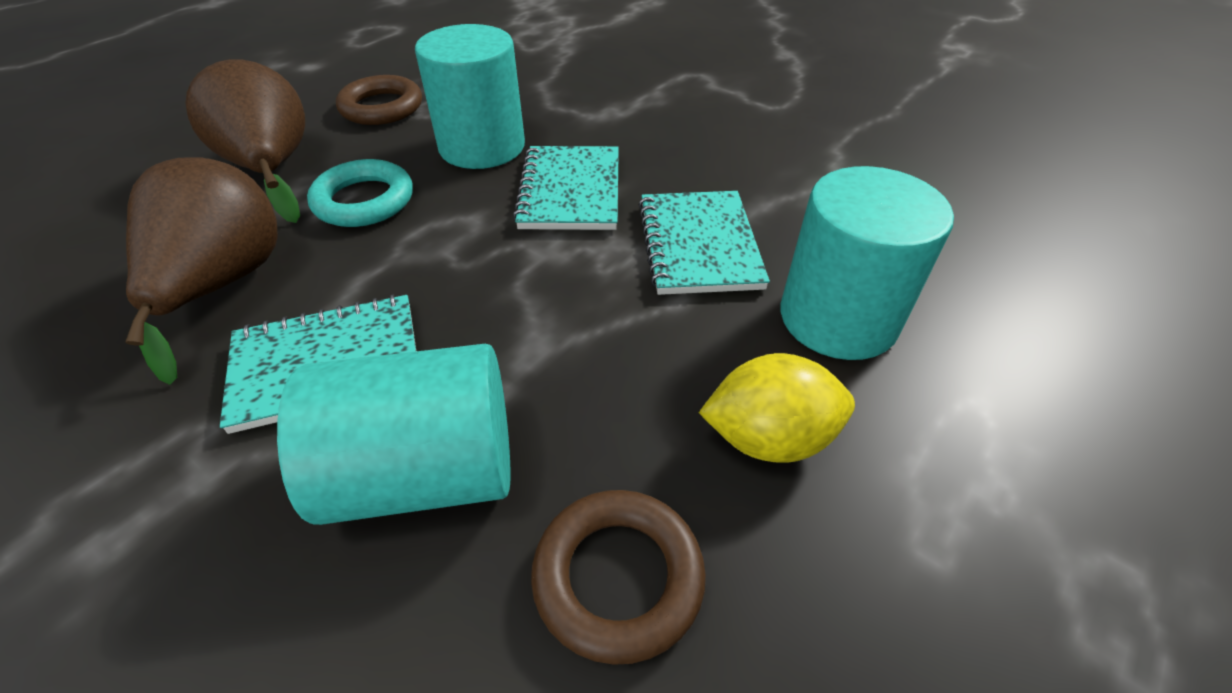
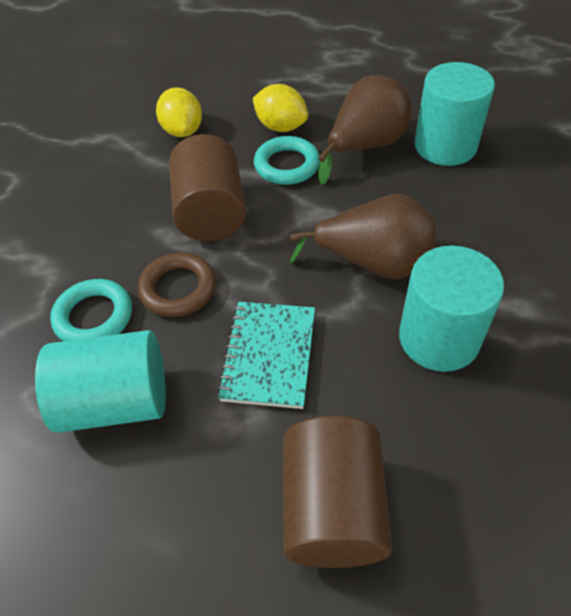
brown cylinder: none = 0 -> [169,134,246,241] [283,416,392,568] = 2
brown ring: [336,75,422,125] [531,490,706,665] = 2 -> [138,252,216,317] = 1
turquoise notebook: [220,294,416,434] [513,146,619,230] [639,191,770,295] = 3 -> [217,302,315,409] = 1
turquoise ring: [307,159,413,227] = 1 -> [50,279,132,341] [254,136,320,185] = 2
yellow lemon: [699,353,855,463] = 1 -> [156,87,202,137] [252,84,308,132] = 2

